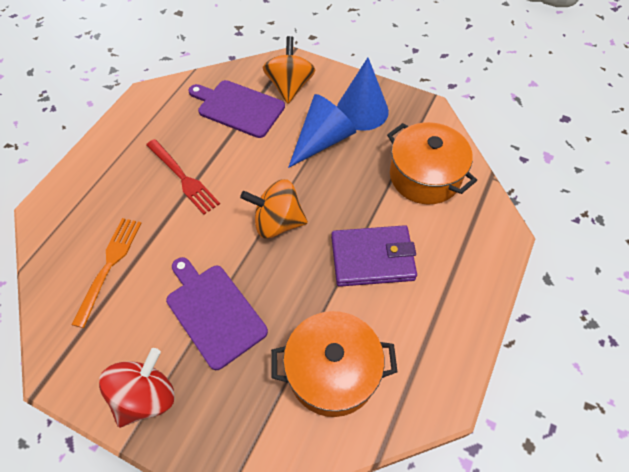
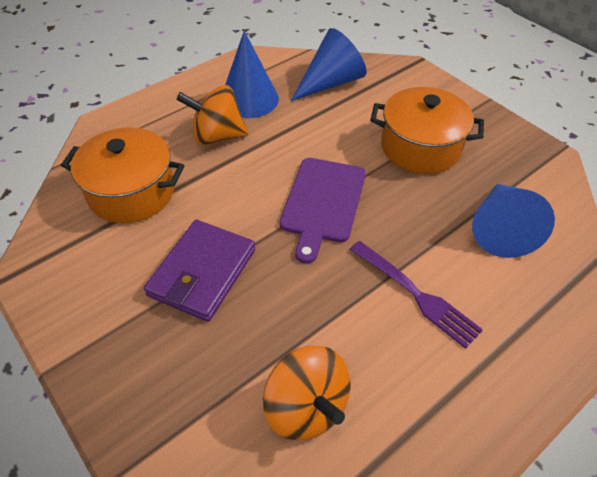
blue cone: [288,94,356,168] [337,57,389,131] = 2 -> [225,31,279,118] [291,28,367,101] [472,184,555,258] = 3
orange fork: [71,218,141,328] = 1 -> none = 0
purple cutting board: [166,257,268,370] [189,80,285,138] = 2 -> [280,158,366,264] = 1
purple fork: none = 0 -> [350,241,483,349] = 1
red fork: [146,139,220,215] = 1 -> none = 0
red spinning top: [99,348,175,428] = 1 -> none = 0

